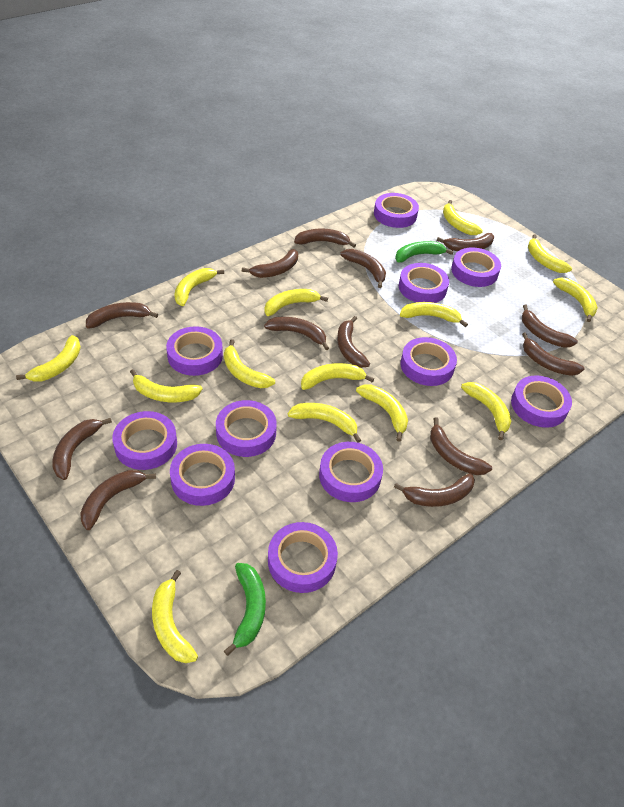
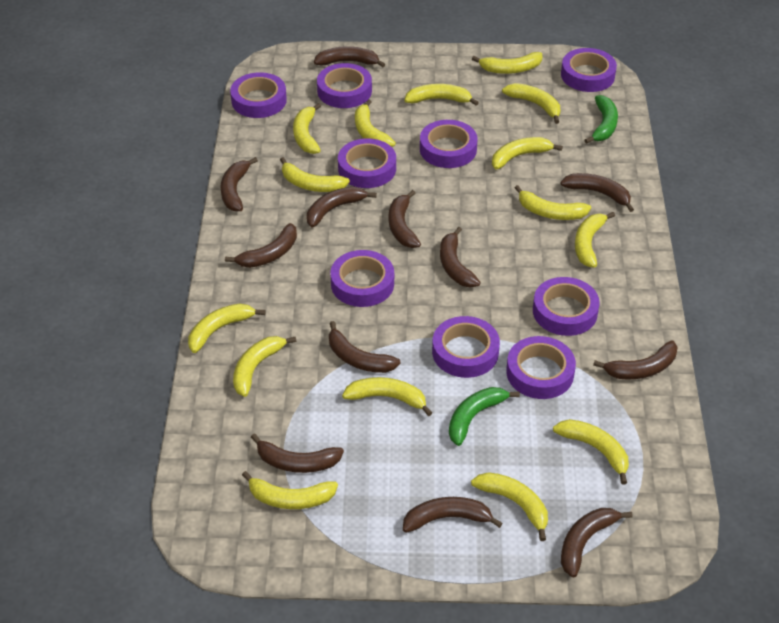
brown banana: [52,418,112,480] [80,470,156,530] [86,302,158,329] [242,249,298,278] [264,317,329,350] [294,228,356,247] [337,316,370,368] [340,249,386,288] [394,473,475,507] [430,417,492,475] [437,233,494,251] [522,304,578,348] [522,333,584,376] = 13 -> [220,157,258,211] [225,223,297,268] [251,433,344,473] [307,186,377,227] [314,46,385,67] [329,321,401,373] [389,190,421,248] [403,497,503,533] [440,227,481,288] [560,173,634,212] [561,508,633,578] [593,340,678,379] = 12
purple tape: [112,411,177,470] [166,326,223,376] [170,444,235,506] [216,400,277,457] [268,522,338,593] [319,442,383,502] [374,193,419,228] [399,263,449,303] [400,337,457,386] [451,247,501,287] [511,376,572,428] = 11 -> [230,72,287,118] [317,63,372,108] [330,250,394,307] [338,139,396,188] [420,120,477,168] [432,316,500,378] [506,336,576,399] [533,277,600,336] [561,48,617,92] = 9
yellow banana: [16,335,81,382] [130,369,202,402] [152,570,198,663] [174,268,224,306] [224,339,275,388] [264,289,328,316] [288,403,361,443] [301,363,374,390] [356,385,408,442] [400,302,468,327] [443,200,483,235] [461,382,511,440] [528,234,572,273] [553,278,598,322] = 14 -> [188,304,266,353] [233,336,296,397] [242,471,338,509] [280,157,350,192] [293,103,321,154] [342,377,432,416] [355,99,396,147] [405,84,479,106] [471,472,548,541] [472,52,542,74] [492,137,563,170] [502,83,561,124] [515,185,591,220] [553,419,629,485] [575,212,615,268] = 15

